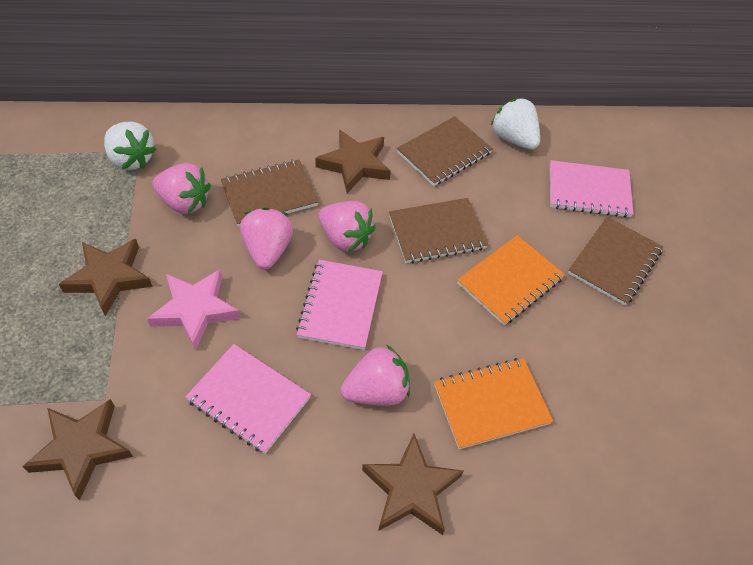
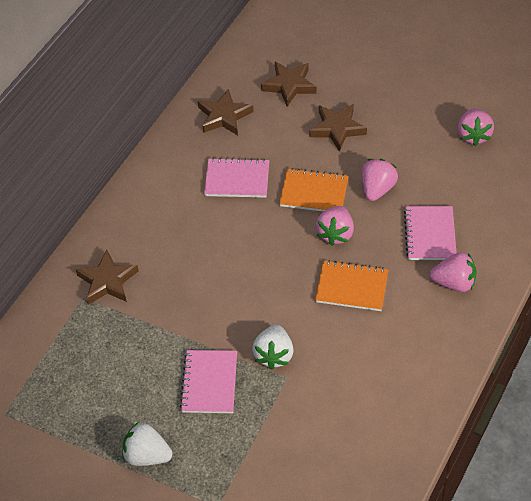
brown notebook: [221,159,318,227] [389,198,488,263] [397,116,493,186] [568,217,663,306] = 4 -> none = 0
pink star: [147,269,240,351] = 1 -> none = 0

